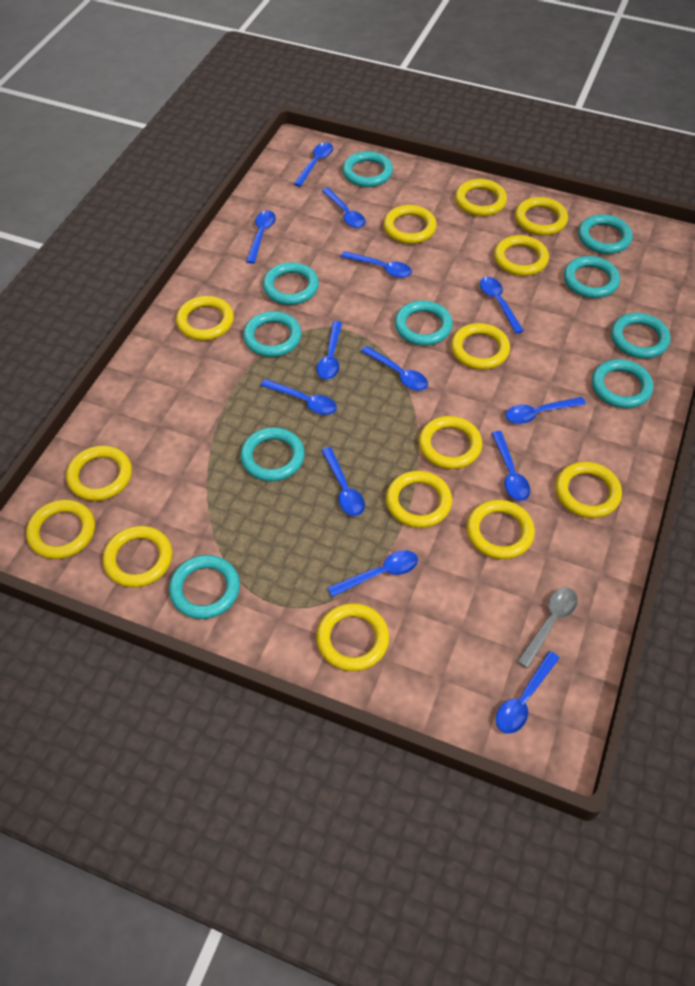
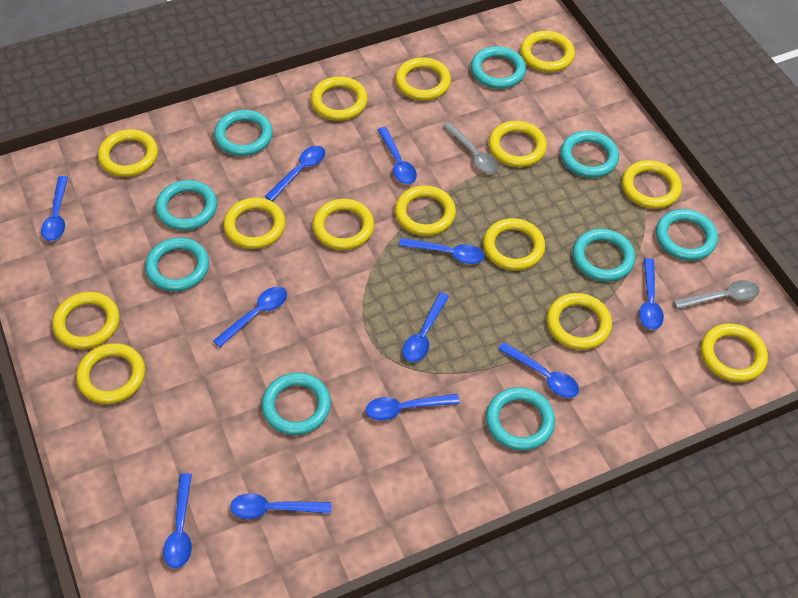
blue spoon: [246,211,276,264] [261,379,337,415] [294,142,333,187] [317,321,342,380] [321,447,365,516] [322,188,366,228] [327,550,418,597] [341,251,412,278] [361,346,428,391] [480,277,524,334] [492,431,530,501] [496,651,560,734] [505,397,586,424] = 13 -> [41,176,68,241] [163,473,192,568] [213,287,287,348] [230,493,332,519] [265,146,325,201] [366,394,460,420] [378,127,417,184] [399,238,484,264] [403,292,449,362] [498,342,579,398] [639,258,664,330] = 11
grey spoon: [517,588,578,668] = 1 -> [443,122,499,174] [673,280,760,309] = 2
turquoise ring: [169,555,240,619] [240,427,305,481] [243,311,302,357] [263,262,319,305] [342,151,393,187] [395,301,453,346] [564,256,620,298] [578,214,633,254] [592,359,653,408] [611,313,671,359] = 10 -> [145,237,209,292] [155,180,217,230] [214,110,273,156] [262,373,331,435] [471,46,526,89] [486,387,555,451] [560,131,619,178] [573,229,635,282] [656,209,718,261] = 9

